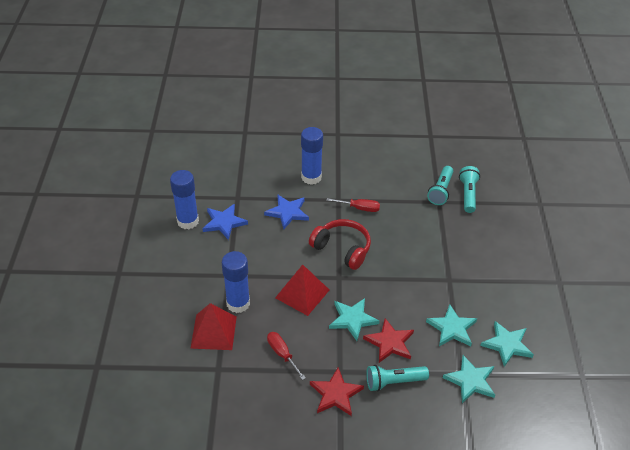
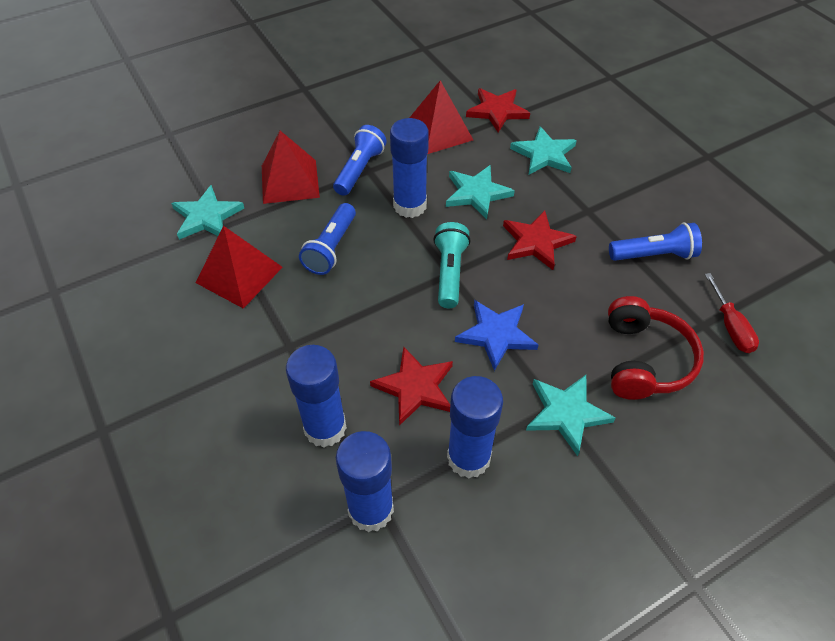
blue flashlight: none = 0 -> [299,203,356,275] [333,125,387,196] [609,223,702,261] = 3
blue glue stick: [170,170,199,229] [222,251,250,313] [301,127,323,185] = 3 -> [286,345,347,448] [336,431,394,532] [390,118,429,218] [447,376,503,478] = 4
blue star: [202,204,248,240] [264,194,309,229] = 2 -> [455,300,538,371] = 1
red pyramid: [190,303,237,350] [275,265,329,316] = 2 -> [195,226,283,309] [262,131,320,204] [409,80,473,154] = 3
red screwdriver: [267,332,306,380] [326,198,380,212] = 2 -> [705,273,759,353] = 1
red star: [310,367,364,416] [363,318,414,363] = 2 -> [370,347,453,426] [466,88,530,133] [503,210,577,270] = 3
turquoise flashlight: [366,365,429,391] [427,166,453,205] [459,166,480,213] = 3 -> [433,222,471,308] = 1

